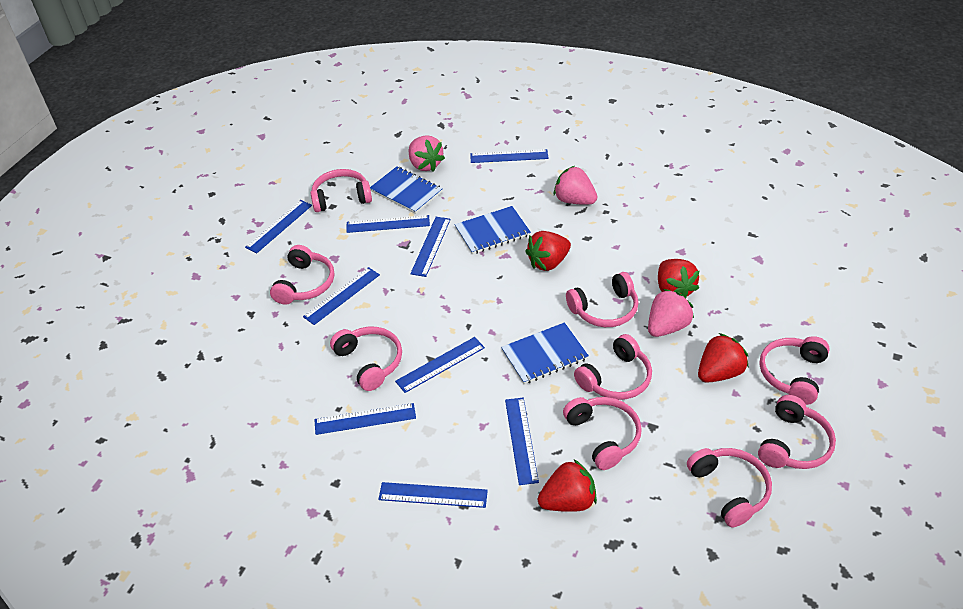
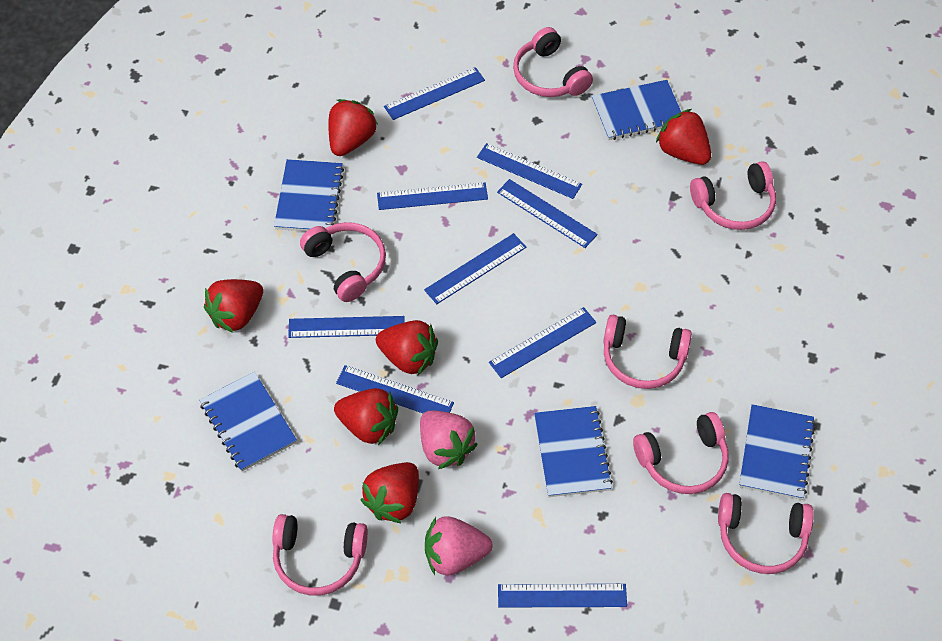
blue notebook: [370,166,443,214] [455,206,531,254] [501,322,589,384] = 3 -> [199,372,297,472] [274,159,344,231] [534,406,613,497] [591,80,681,140] [739,404,815,500] = 5
pink headphones: [270,245,334,304] [310,169,372,212] [330,327,402,391] [563,397,642,470] [566,272,639,327] [574,334,652,400] [687,448,772,527] [758,395,836,469] [759,336,830,405] = 9 -> [272,514,368,595] [300,222,386,302] [513,27,593,97] [603,315,692,389] [633,412,729,494] [690,161,776,230] [718,493,814,574] = 7
pink strawberry: [409,135,445,172] [554,166,597,205] [648,289,694,337] = 3 -> [420,410,478,469] [425,516,493,575] = 2
red strawberry: [525,231,571,271] [538,459,597,512] [658,259,700,298] [698,333,748,383] = 4 -> [204,279,263,333] [328,99,378,156] [334,388,398,445] [360,462,419,524] [376,320,438,375] [656,109,711,165] = 6

